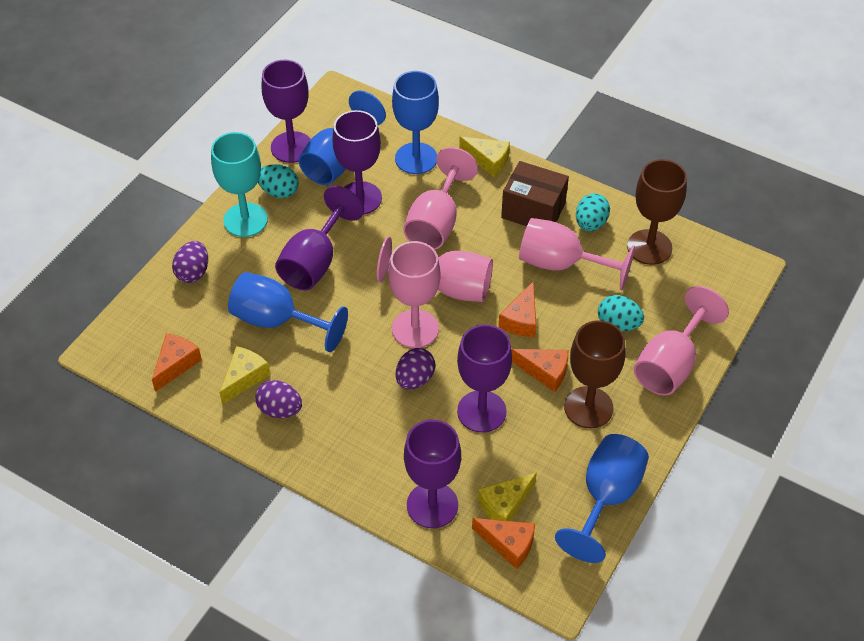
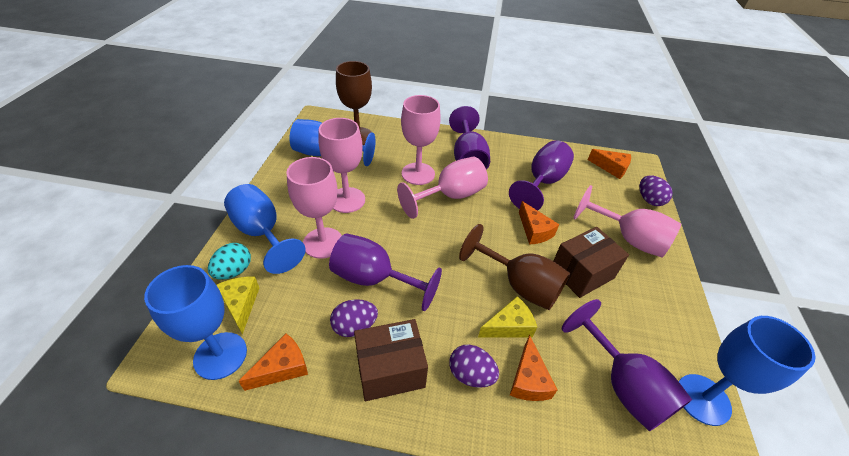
brown box: [501,161,569,226] = 1 -> [354,319,428,401] [554,227,629,298] = 2
purple goblet: [262,60,311,163] [275,186,364,290] [332,110,382,215] [404,420,461,528] [457,324,512,433] = 5 -> [329,233,442,311] [449,106,490,170] [509,140,574,211] [561,299,692,431] = 4
turquoise egg: [258,164,299,198] [576,193,610,231] [598,295,644,331] = 3 -> [208,243,251,280] = 1
turquoise goblet: [211,132,268,237] = 1 -> none = 0
yellow cheese: [220,346,270,404] [459,137,510,177] [478,473,537,521] = 3 -> [217,277,259,334] [478,296,537,338] = 2

